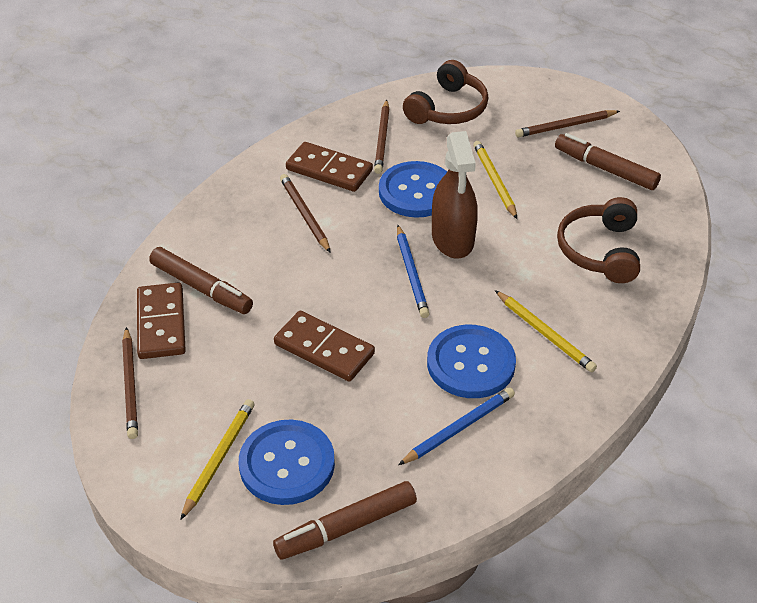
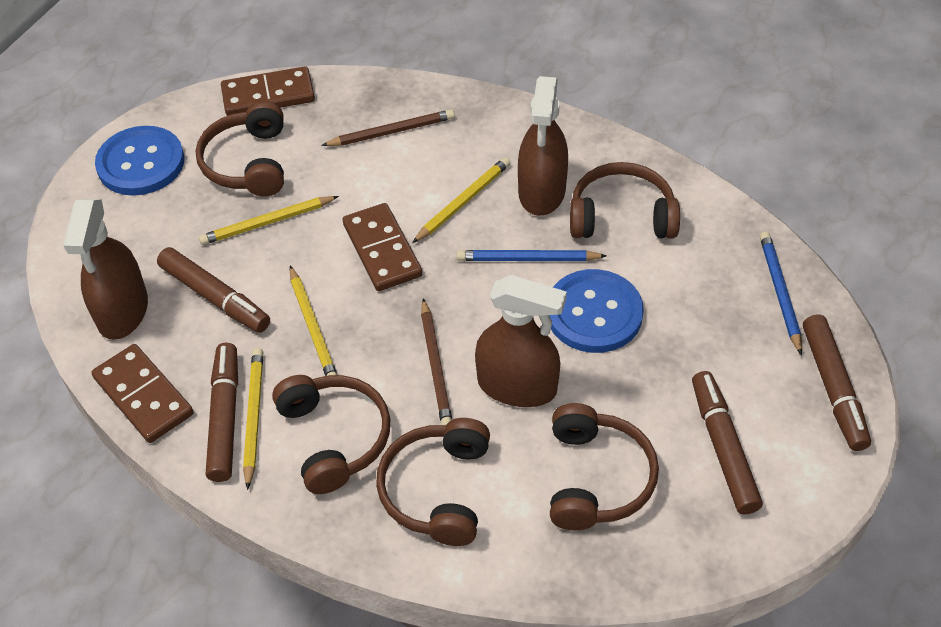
blue button: [239,420,335,505] [379,161,447,218] [427,325,516,398] = 3 -> [95,126,184,196] [549,269,644,353] = 2
brown headphones: [403,60,488,124] [557,197,640,283] = 2 -> [196,101,284,197] [272,375,391,494] [376,418,490,546] [550,403,659,530] [570,162,680,239] = 5
brown marker: [149,247,253,314] [273,481,417,559] [555,133,661,190] = 3 -> [157,247,270,333] [206,343,238,482] [692,371,763,514] [803,315,871,451] = 4
brown pencil: [122,327,138,439] [280,174,331,253] [374,100,390,174] [515,110,620,137] = 4 -> [321,109,455,146] [421,298,452,425] = 2
brown spray bottle: [432,131,478,259] = 1 -> [63,199,148,340] [475,275,567,407] [518,76,568,216] = 3
yellow pencil: [180,399,255,520] [473,141,517,219] [495,290,597,372] = 3 -> [199,196,339,245] [243,348,263,490] [290,266,337,376] [412,157,510,243] = 4

